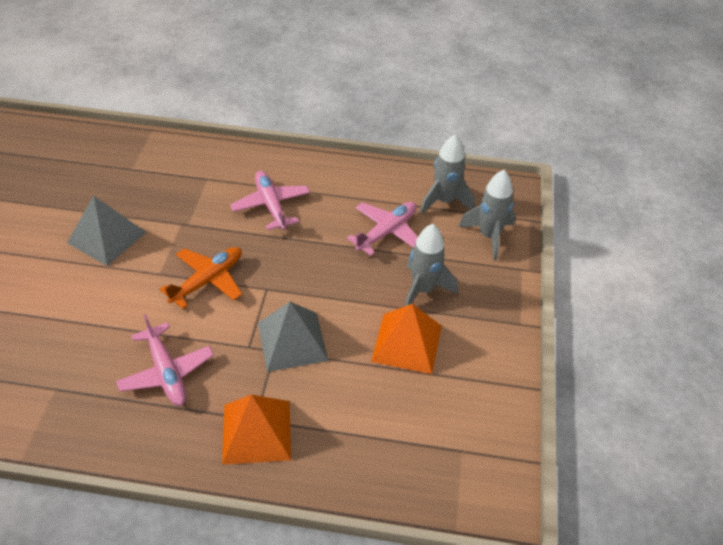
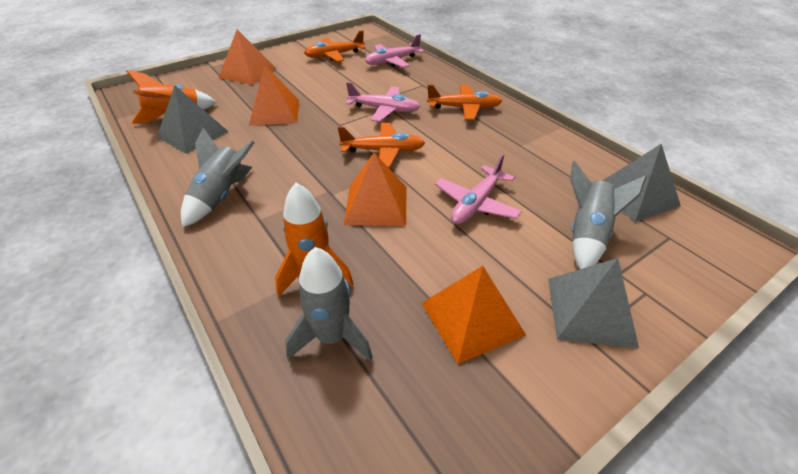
grey pyramid: [67,196,147,266] [258,302,329,372] = 2 -> [157,86,229,154] [548,258,639,348] [603,144,681,222] = 3
orange plane: [160,247,242,309] = 1 -> [304,30,365,62] [338,123,425,168] [427,85,502,120] = 3
orange pyramid: [222,395,291,465] [371,304,442,374] = 2 -> [219,29,276,85] [249,66,299,126] [344,153,407,226] [421,266,526,364] = 4
orange rocket: none = 0 -> [126,70,217,124] [275,183,353,296] = 2

